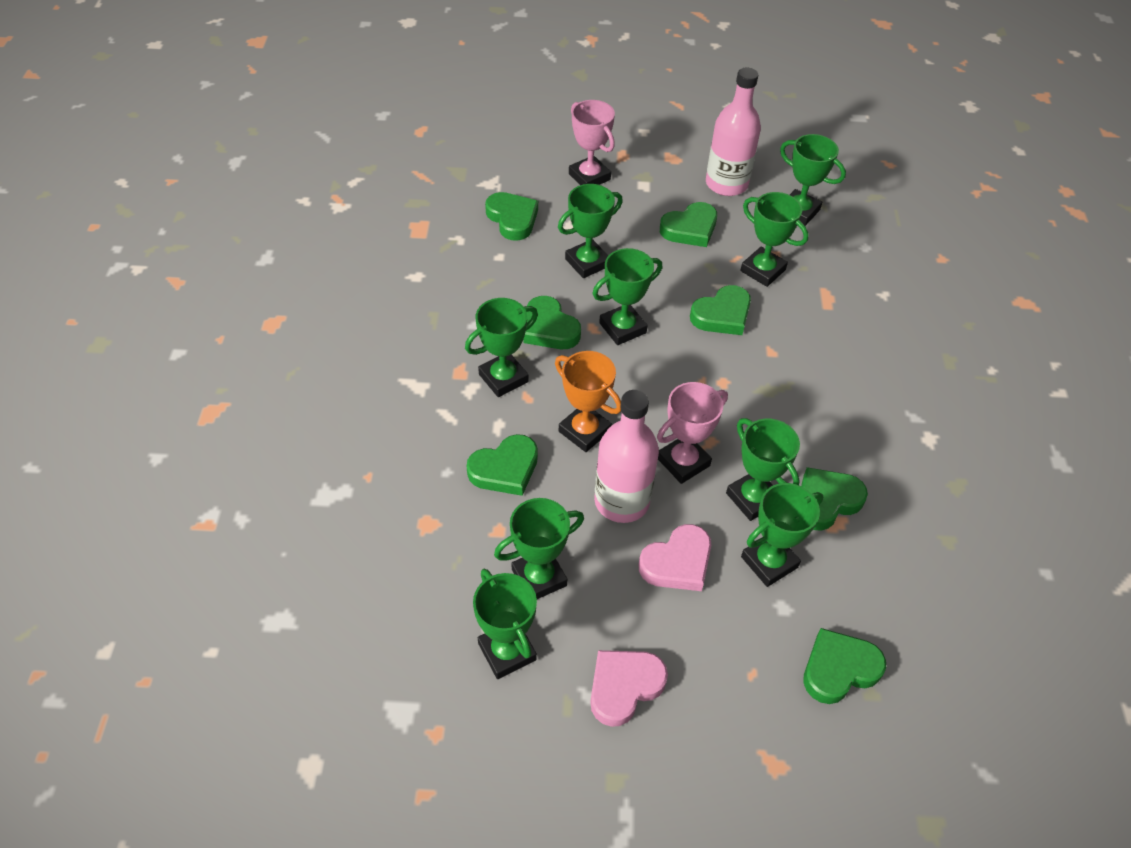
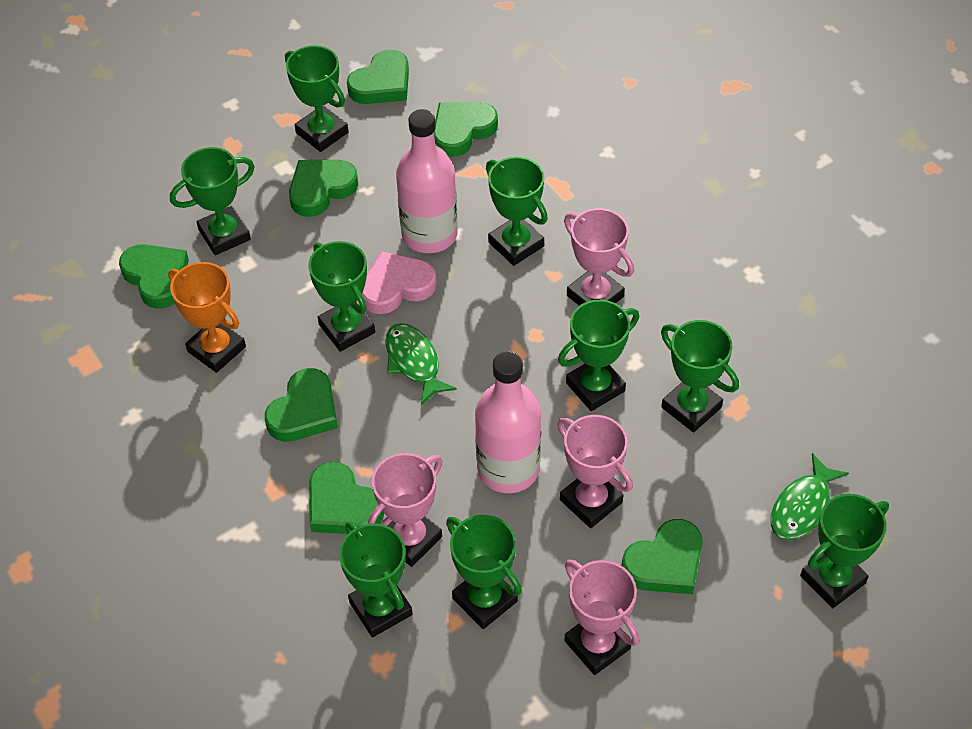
green fish: none = 0 -> [385,323,457,405] [771,453,849,540] = 2
pink heart: [590,650,668,727] [638,524,711,591] = 2 -> [362,251,437,314] = 1
pink trophy: [569,100,615,185] [657,382,728,484] = 2 -> [368,453,442,567] [558,415,633,528] [564,208,634,306] [564,560,640,675] = 4

